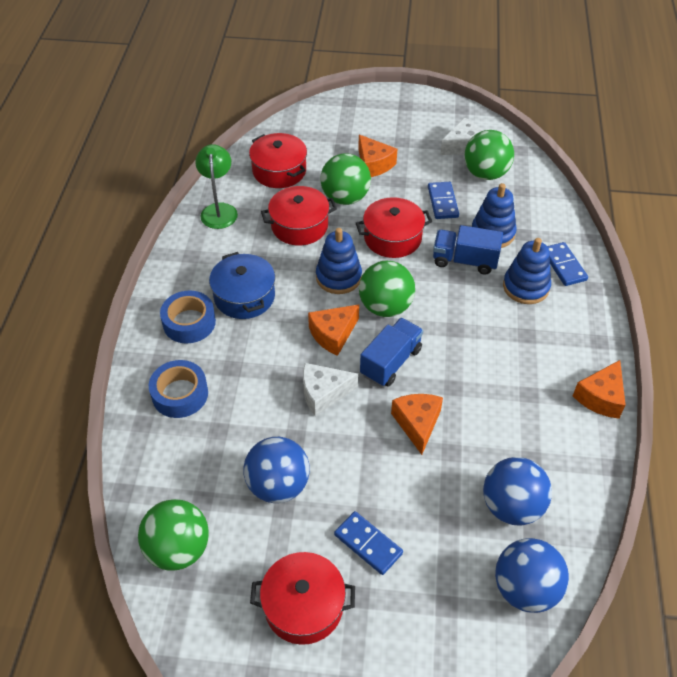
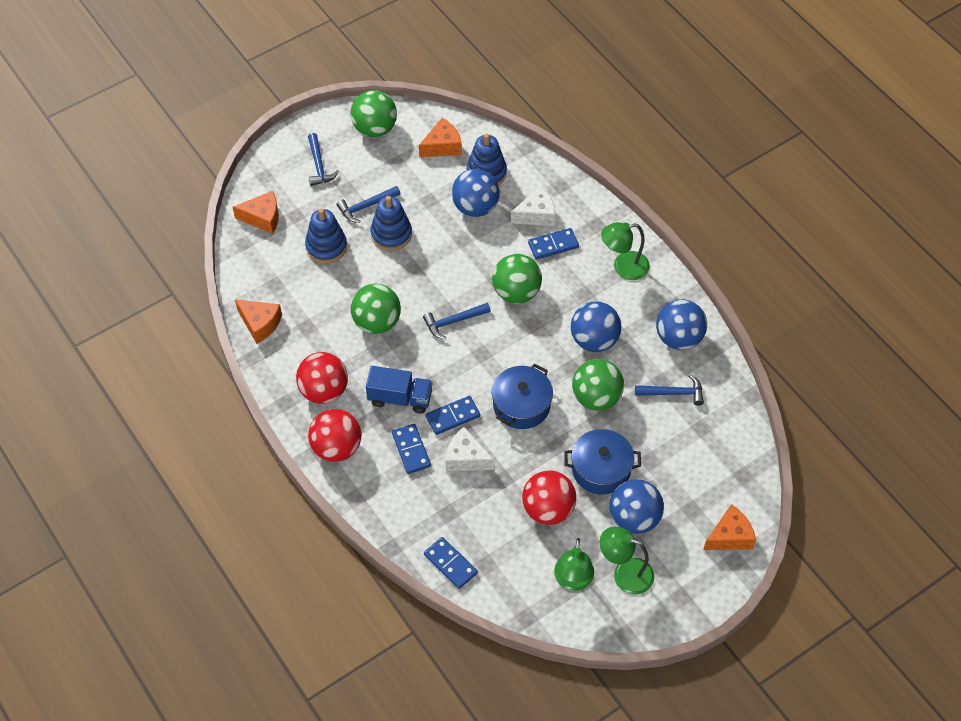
blue ball: [243,437,310,503] [483,457,552,525] [495,538,569,613] = 3 -> [452,169,500,217] [571,301,621,352] [609,479,664,534] [656,299,707,350] = 4
blue domino: [334,511,403,575] [428,182,459,219] [547,242,588,286] = 3 -> [392,424,431,474] [424,537,478,589] [426,396,480,435] [528,228,579,260] = 4
blue hammer: none = 0 -> [308,133,339,186] [337,186,400,223] [423,303,491,339] [635,374,704,406] = 4
blue pot: [209,252,275,319] = 1 -> [492,364,553,429] [564,429,641,495] = 2
blue tape: [149,360,208,418] [160,291,216,343] = 2 -> none = 0
blue truck: [360,318,423,387] [433,225,503,275] = 2 -> [366,366,432,414] = 1
green lamp: [195,144,238,229] = 1 -> [554,538,594,591] [600,527,654,595] [601,222,650,280] = 3
red ball: none = 0 -> [296,352,348,404] [308,409,361,462] [522,471,576,525] = 3
red pot: [249,133,307,188] [250,552,355,645] [261,186,337,246] [356,197,432,258] = 4 -> none = 0

